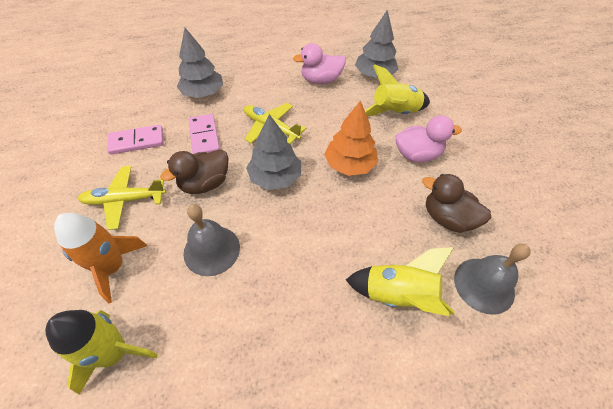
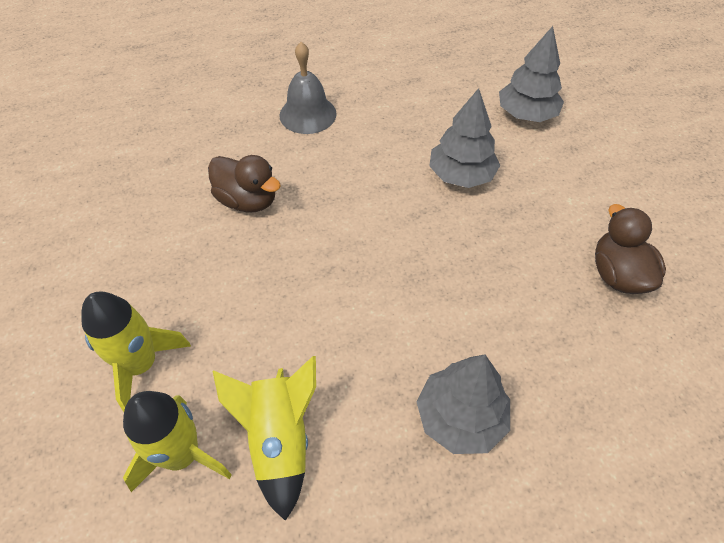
grey bell: [184,204,240,276] [454,244,531,315] = 2 -> [279,42,337,134] = 1
orange rocket: [54,213,147,303] = 1 -> none = 0
orange tree: [324,100,378,176] = 1 -> none = 0
pink domino: [107,125,163,155] [189,114,220,154] = 2 -> none = 0
pink duck: [293,43,346,84] [396,115,462,162] = 2 -> none = 0
yellow plane: [78,166,166,230] [244,103,306,144] = 2 -> none = 0

